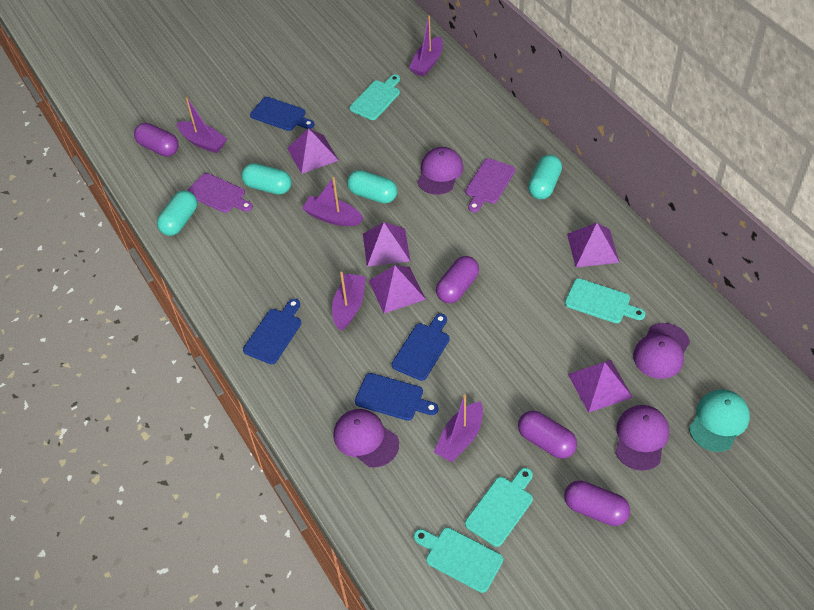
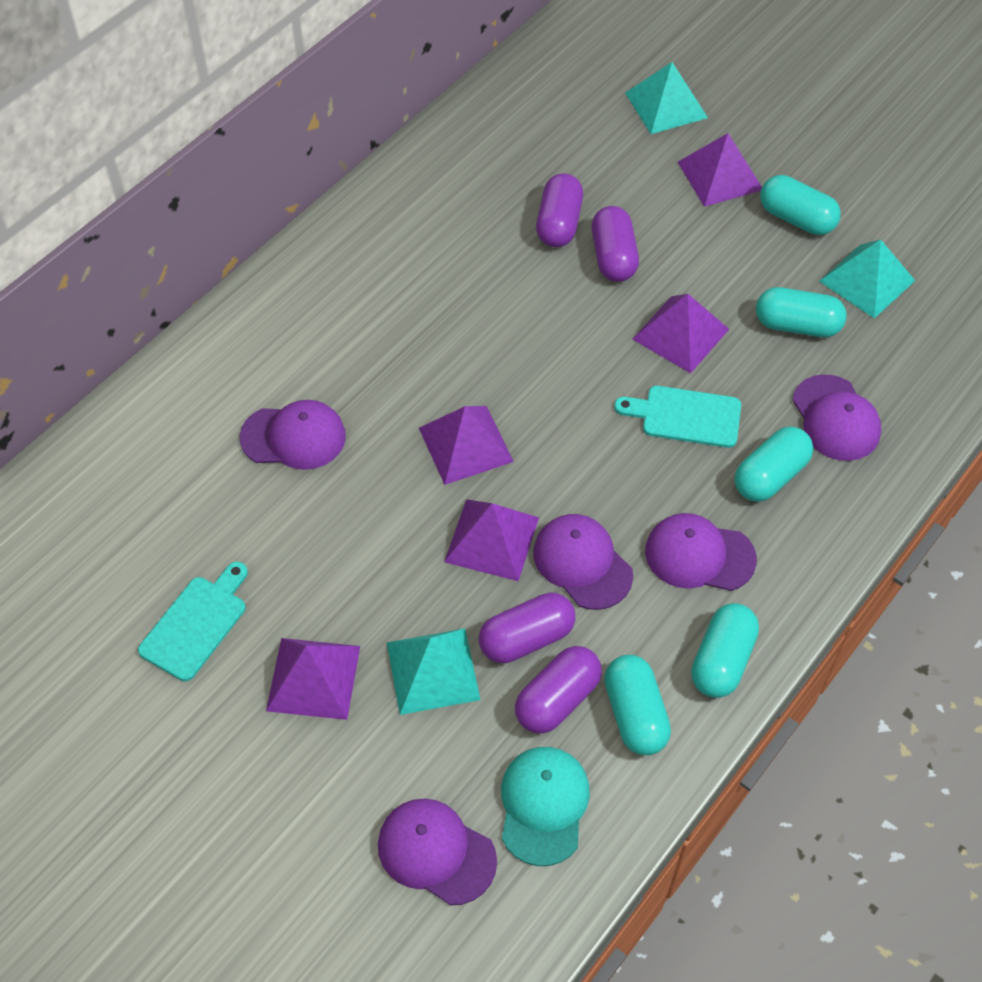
blue cutting board: [243,299,301,364] [250,97,314,131] [355,373,438,421] [392,314,450,381] = 4 -> none = 0
purple boat: [177,97,227,153] [302,177,363,226] [332,272,366,330] [409,15,443,77] [434,394,483,462] = 5 -> none = 0
purple cap: [333,409,399,468] [417,147,464,195] [615,405,669,471] [633,323,690,379] = 4 -> [240,400,346,470] [378,799,497,906] [533,514,633,610] [645,513,757,591] [792,374,881,461] = 5
purple cutting board: [187,173,253,213] [465,158,515,212] = 2 -> none = 0
turquoise capsule: [157,190,197,236] [241,163,291,195] [347,170,397,203] [528,155,562,199] = 4 -> [604,655,671,755] [691,603,759,698] [735,427,813,502] [756,287,847,337] [760,175,841,235] = 5
turquoise cutting board: [350,75,400,120] [414,528,503,593] [465,468,533,547] [565,279,646,323] = 4 -> [138,562,248,681] [614,386,741,448] = 2
turquoise pyramid: none = 0 -> [387,628,481,715] [625,62,708,134] [819,239,915,318] = 3

